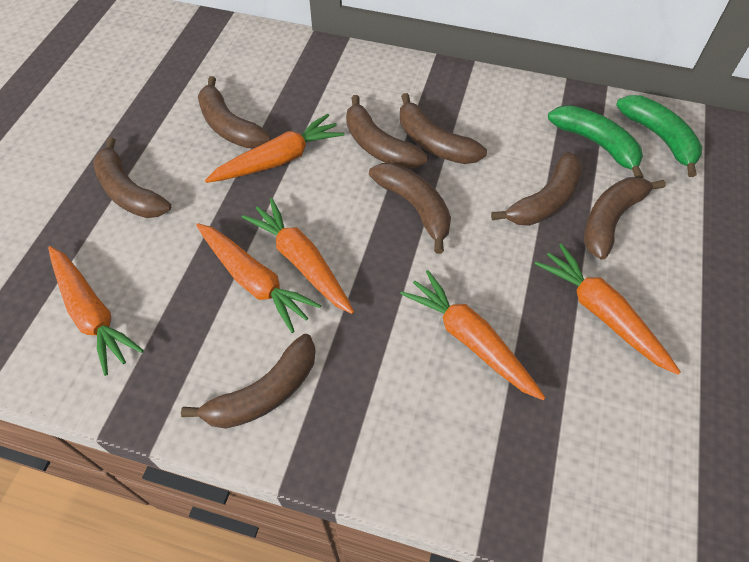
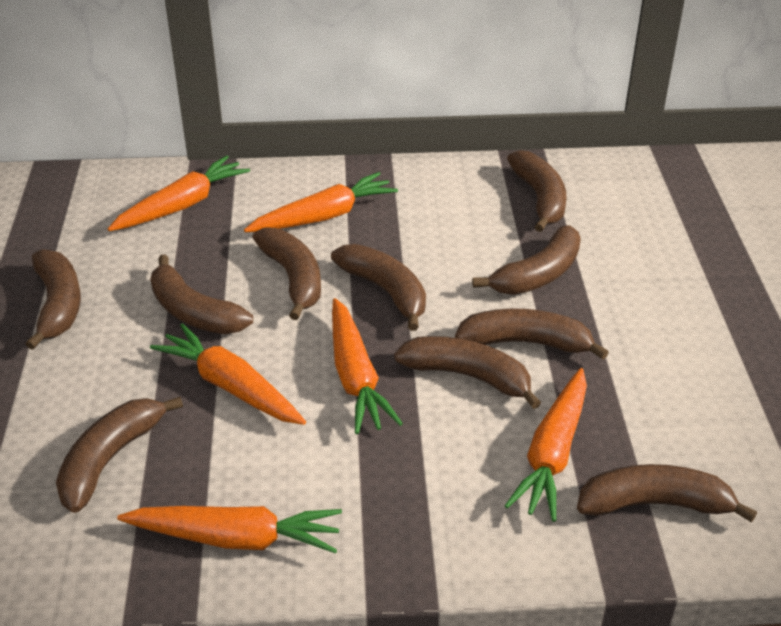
brown banana: [93,137,171,218] [181,334,316,429] [198,76,271,148] [346,95,428,169] [369,163,451,254] [400,93,487,164] [491,152,583,226] [584,177,666,260] = 8 -> [26,249,81,350] [56,397,183,513] [150,254,253,334] [253,227,321,320] [331,244,426,331] [394,336,541,409] [455,309,609,359] [472,225,581,295] [507,150,566,232] [577,464,757,522] = 10
green banana: [548,105,643,178] [616,95,702,177] = 2 -> none = 0

